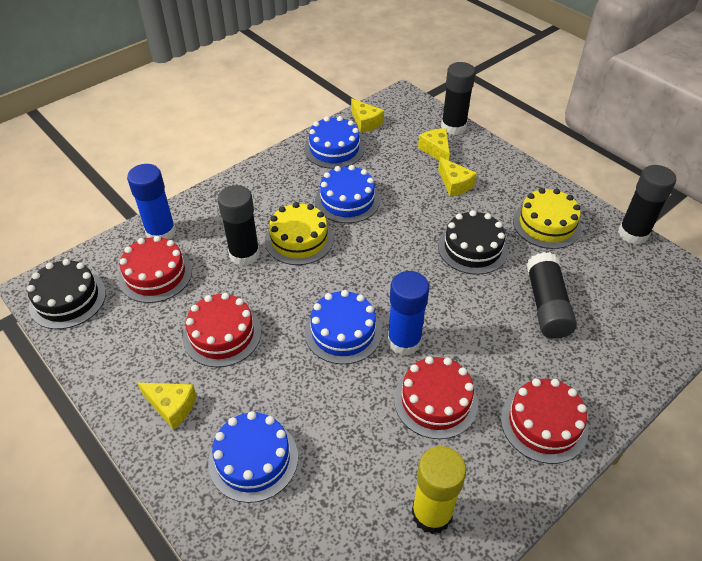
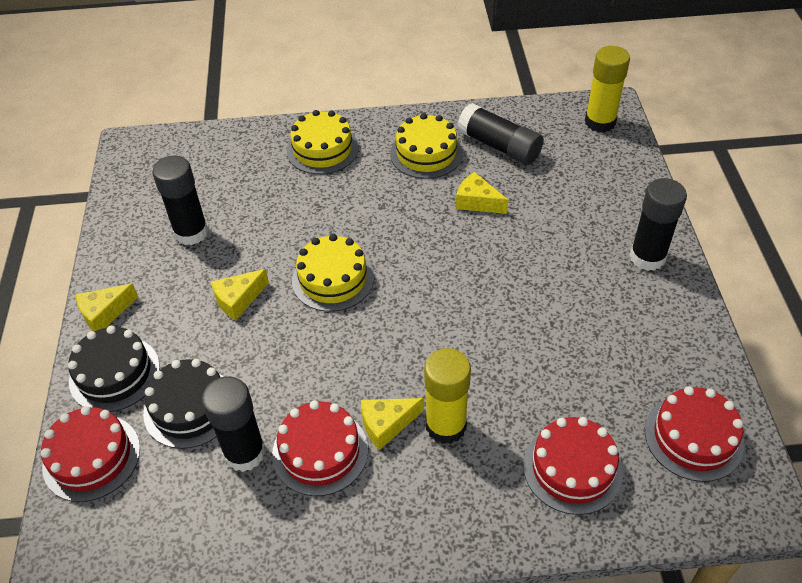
blue cake: [208,411,298,503] [304,116,364,169] [305,290,382,364] [315,165,380,223] = 4 -> none = 0
blue glue stick: [127,164,176,240] [388,271,429,355] = 2 -> none = 0
yellow cake: [265,202,334,265] [513,188,582,249] = 2 -> [287,110,359,174] [292,234,374,312] [390,113,463,179] = 3
yellow glue stick: [411,446,466,534] = 1 -> [424,348,471,444] [585,46,630,132] = 2

